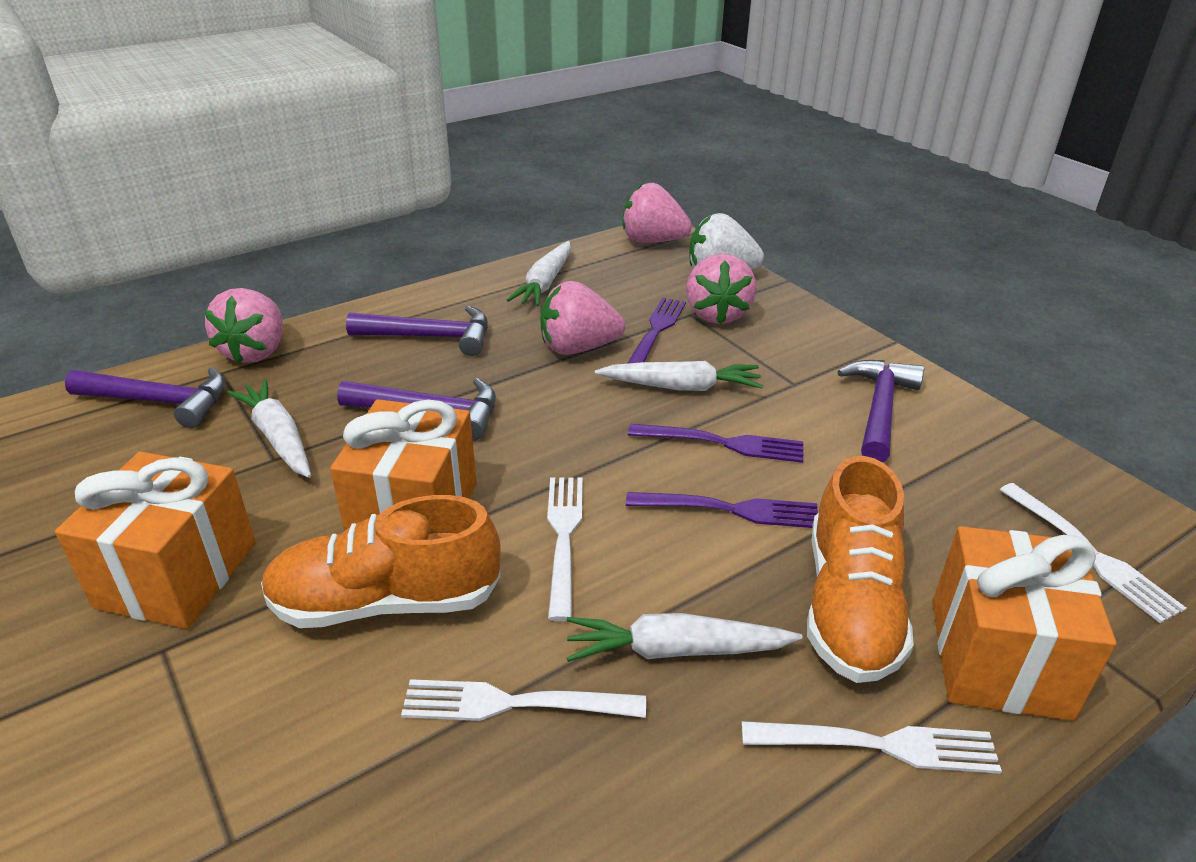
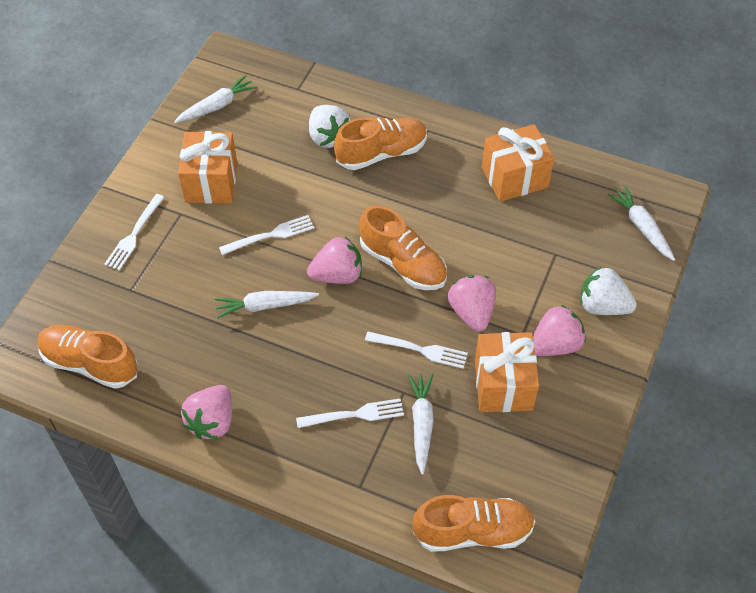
orange shoe: [261,495,501,628] [807,456,914,683] = 2 -> [37,325,138,389] [334,117,427,170] [360,205,447,290] [412,495,535,552] = 4
purple fork: [626,492,818,528] [627,298,686,364] [628,424,804,463] = 3 -> none = 0
purple hammer: [65,367,225,428] [337,378,496,441] [346,306,488,356] [837,360,924,462] = 4 -> none = 0
white strawberry: [689,213,764,270] = 1 -> [309,105,351,148] [580,267,637,315] = 2

